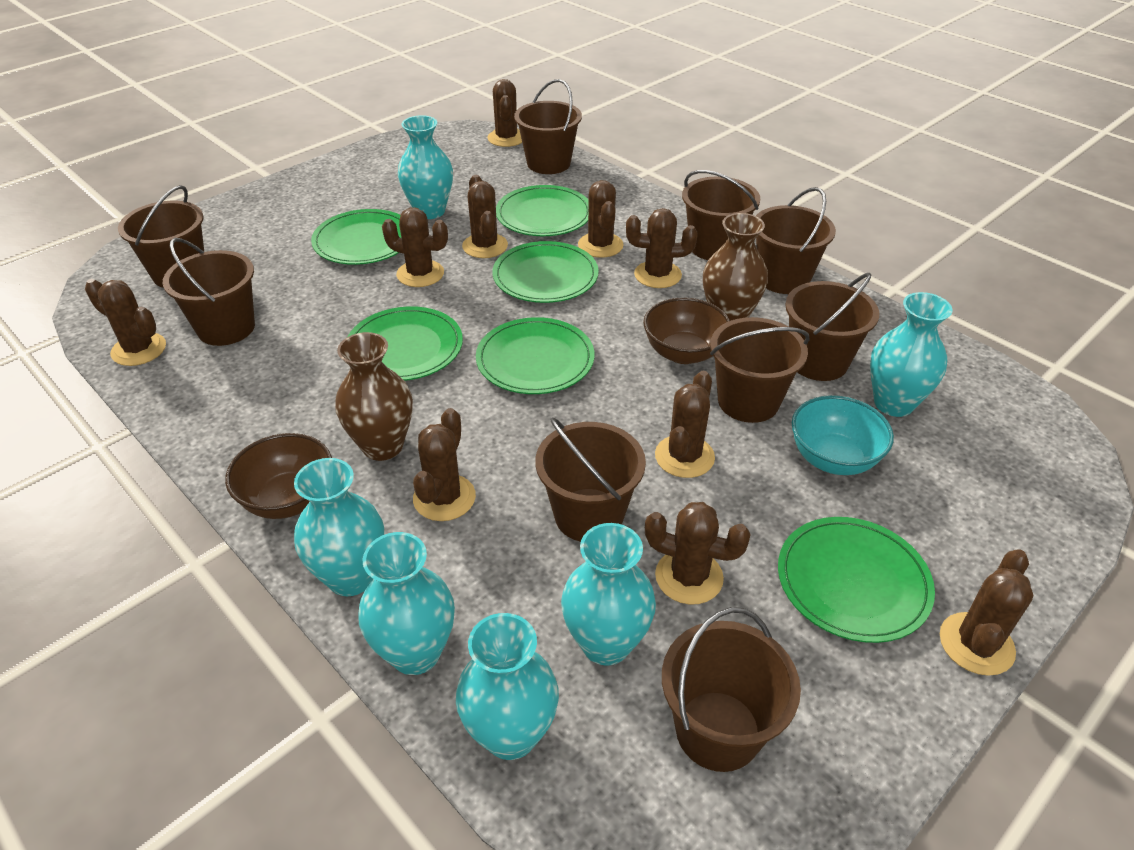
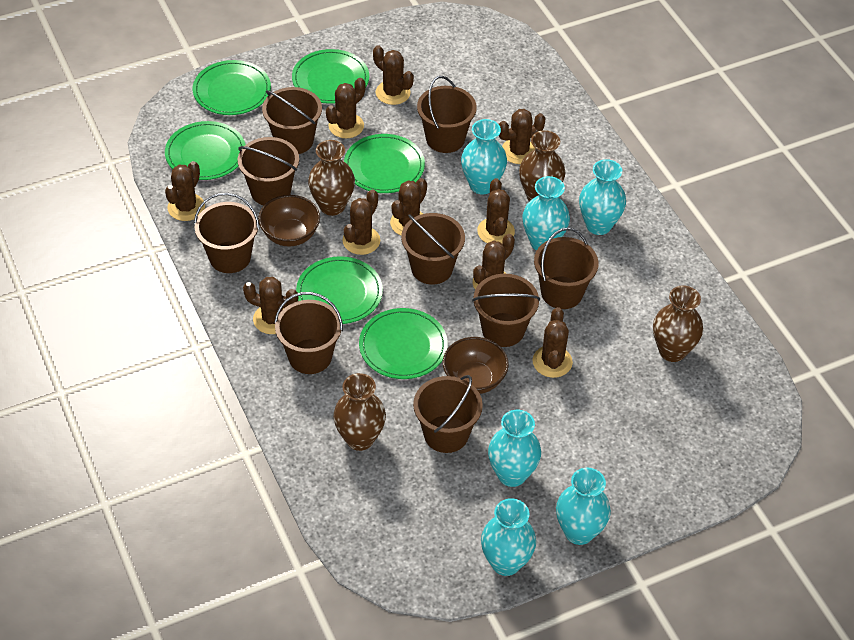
brown vase: [335,332,413,461] [703,213,768,321] = 2 -> [308,140,355,216] [333,373,386,451] [519,130,565,201] [653,285,703,362] = 4
turquoise bowl: [792,395,894,475] = 1 -> none = 0

